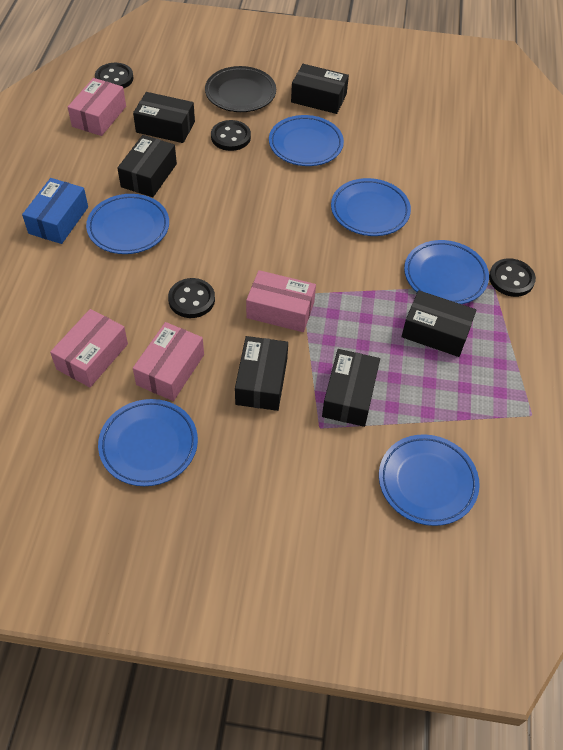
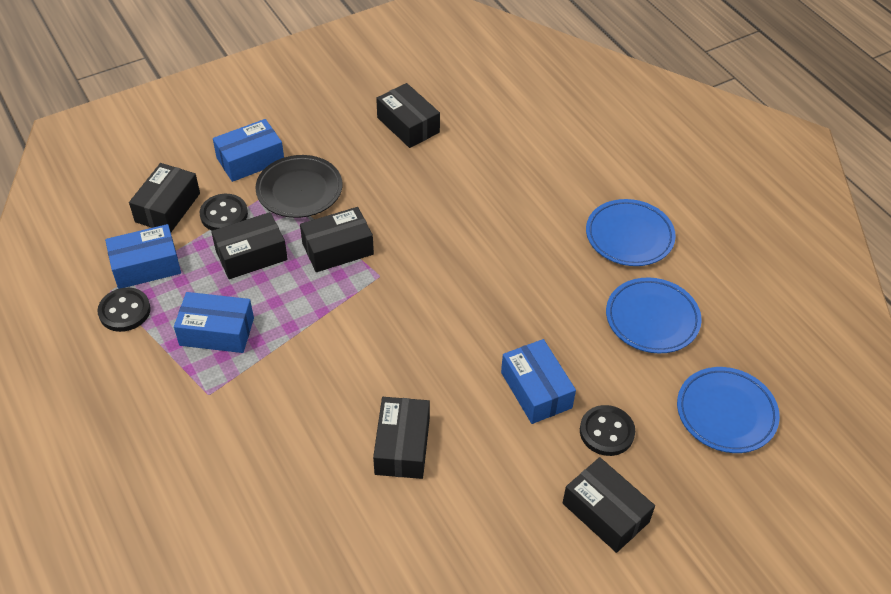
black button: [95,63,133,89] [168,278,215,318] [211,120,251,151] [489,258,536,297] = 4 -> [97,288,151,332] [200,194,248,231] [580,405,635,456] = 3
blue box: [22,178,88,244] = 1 -> [105,224,181,289] [174,292,254,353] [213,119,284,182] [501,339,576,424] = 4
blue plate: [86,194,169,254] [98,399,198,486] [269,115,344,166] [331,178,411,236] [379,434,480,526] [404,240,489,304] = 6 -> [586,199,676,266] [606,277,702,353] [677,367,780,453] = 3
pink box: [50,309,128,387] [68,78,126,136] [133,322,204,401] [246,270,316,332] = 4 -> none = 0

